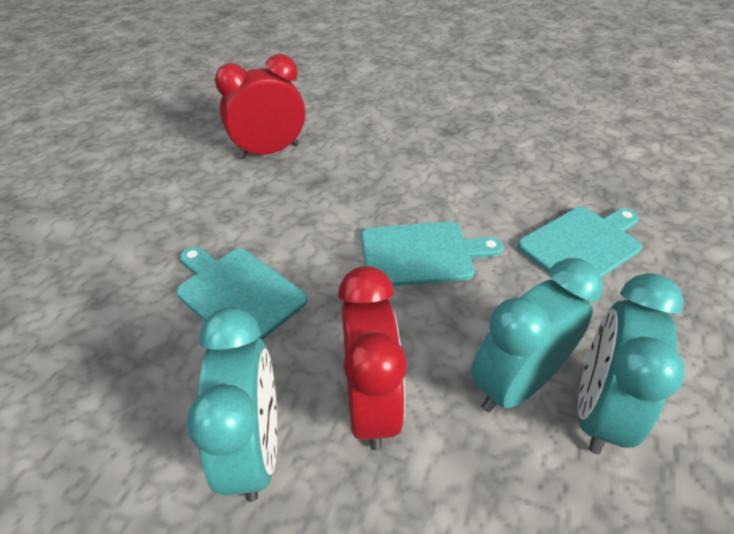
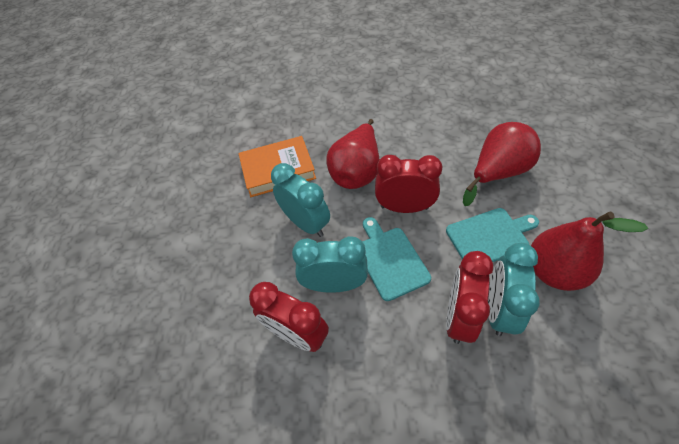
orange book: none = 0 -> [238,136,316,197] = 1
red clock: [215,54,305,159] [338,266,407,450] = 2 -> [249,282,329,352] [375,155,443,213] [446,251,493,344] = 3
red pear: none = 0 -> [327,119,380,189] [463,122,541,206] [531,211,648,291] = 3
turquoise cutting board: [176,247,307,340] [361,221,503,286] [518,207,642,277] = 3 -> [362,217,431,301] [446,208,539,262] = 2

